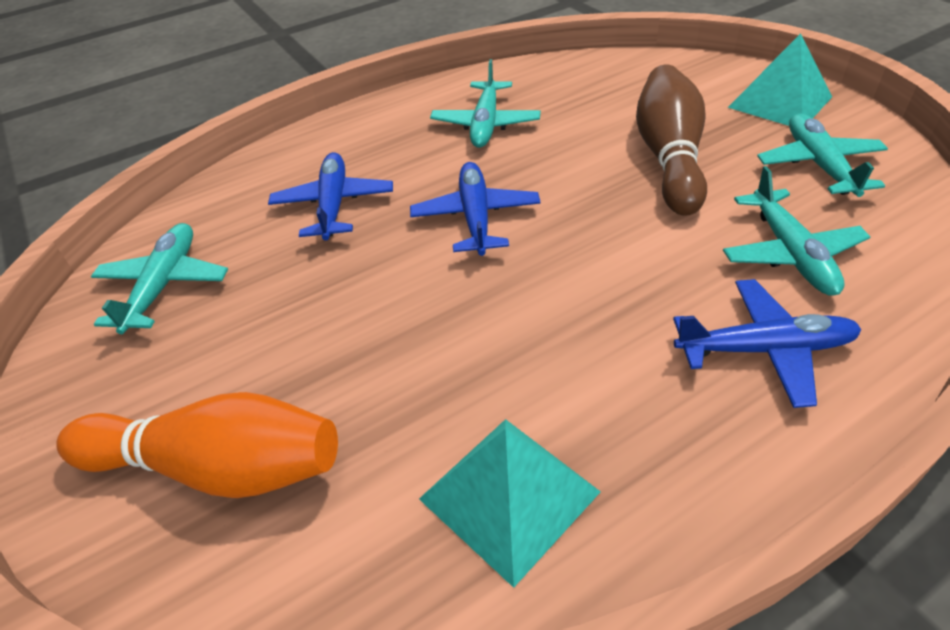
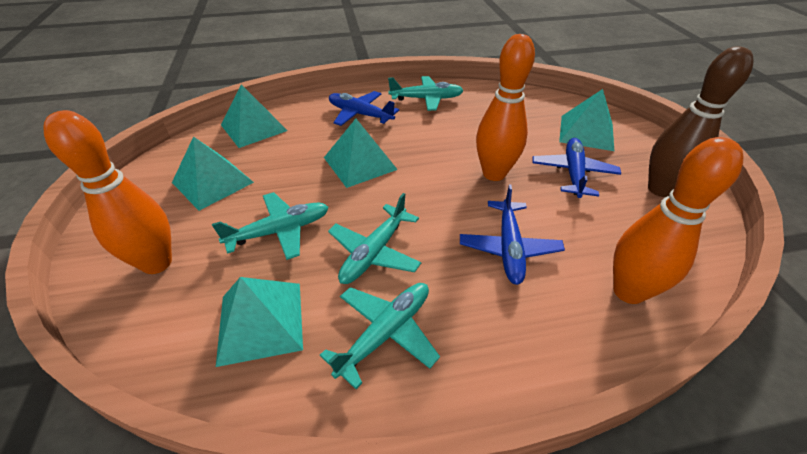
orange bowling pin: [56,392,338,498] = 1 -> [43,110,172,274] [476,34,535,181] [613,137,743,304] = 3
turquoise pyramid: [419,419,601,588] [728,33,832,126] = 2 -> [172,136,254,211] [216,277,303,367] [221,85,287,148] [324,119,398,188] [559,89,614,151] = 5

